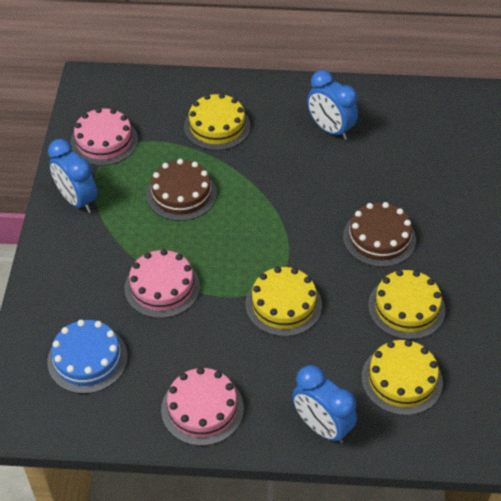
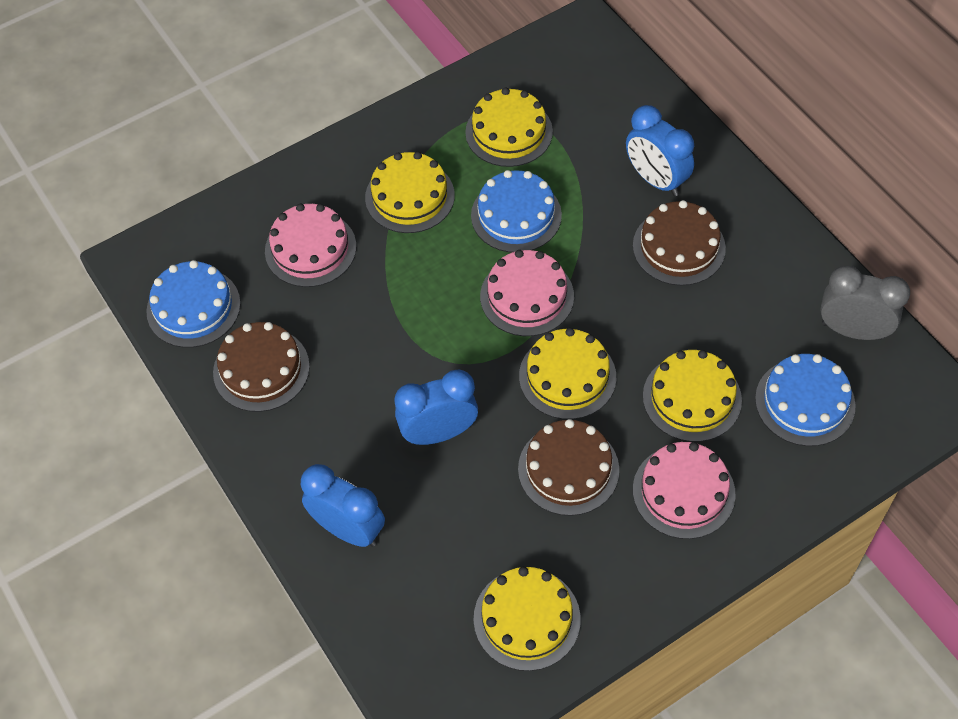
blue cake: [47,320,128,394] = 1 -> [146,260,241,348] [471,170,562,252] [755,354,856,446] = 3
brown cake: [146,159,217,221] [343,202,416,267] = 2 -> [213,322,310,412] [518,419,619,516] [633,200,726,286] = 3
grey clock: none = 0 -> [820,265,910,340] = 1
yellow cake: [184,93,250,150] [245,267,322,337] [362,340,443,415] [368,270,446,340] = 4 -> [365,152,455,233] [465,88,553,167] [473,567,581,671] [519,328,616,419] [643,350,742,442] = 5

